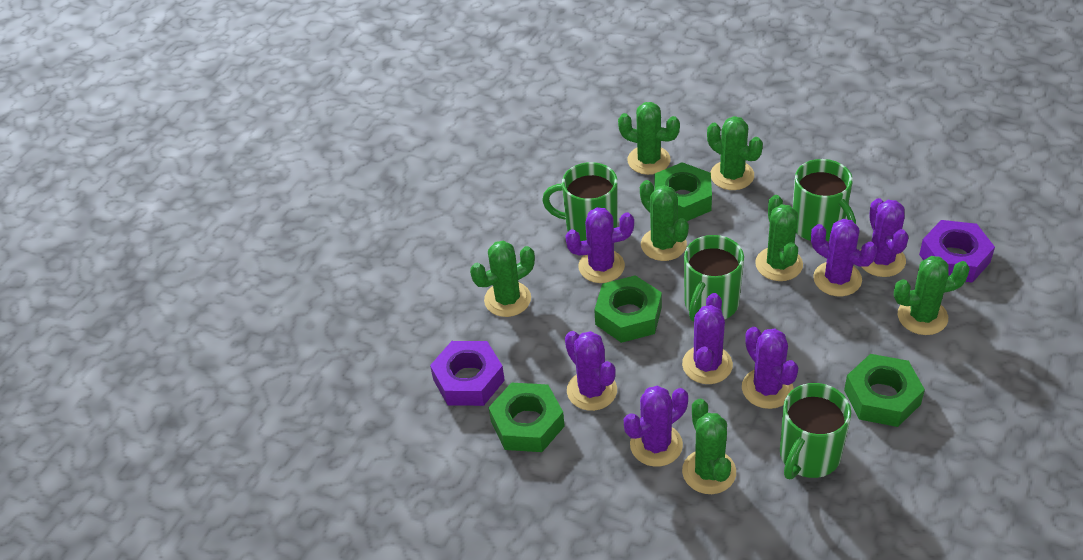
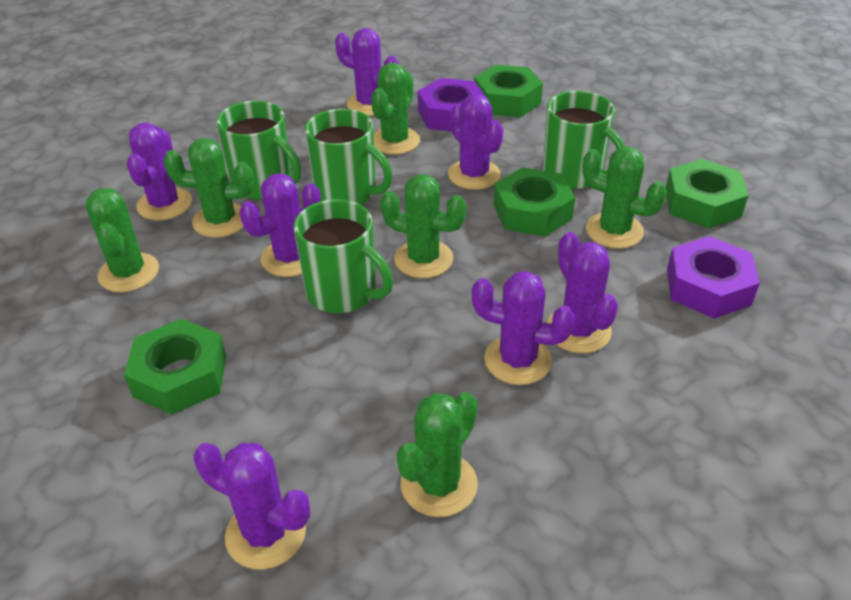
green cactus: [470,241,535,317] [618,102,680,175] [640,180,689,261] [682,399,736,494] [707,116,763,190] [755,195,803,281] [894,256,970,335] = 7 -> [85,188,159,292] [163,138,254,238] [371,63,420,154] [380,174,466,278] [397,392,478,517] [582,147,667,249] = 6

